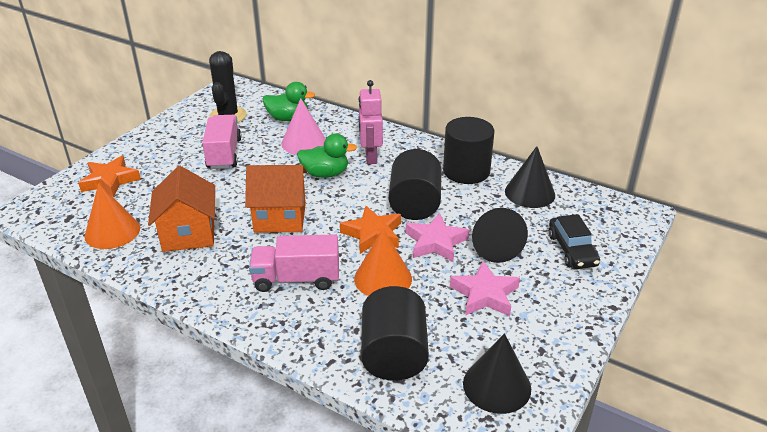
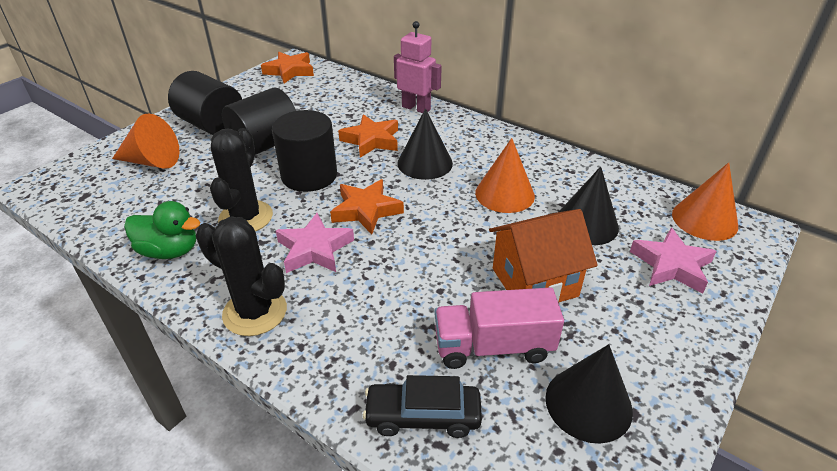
black cactus: [209,51,247,123] = 1 -> [196,216,287,336] [210,128,273,231] = 2
green duck: [263,82,315,121] [297,133,357,178] = 2 -> [124,201,200,259] = 1
orange cone: [84,183,140,249] [354,229,412,296] = 2 -> [112,113,180,169] [475,138,535,213] [672,162,738,241] = 3
orange house: [148,166,215,252] [245,165,307,233] = 2 -> [489,209,598,303] = 1
orange star: [78,156,141,197] [340,206,401,254] = 2 -> [261,52,314,83] [330,179,404,234] [338,114,398,158] = 3
pink cone: [281,98,326,155] = 1 -> none = 0
pink truck: [202,115,242,169] [249,234,339,292] = 2 -> [435,287,564,369] = 1

